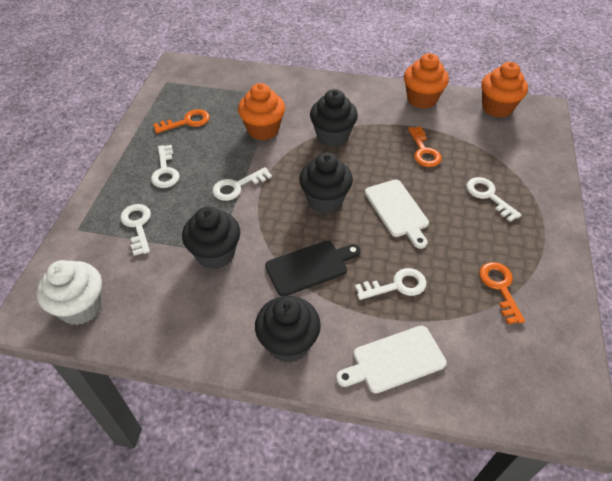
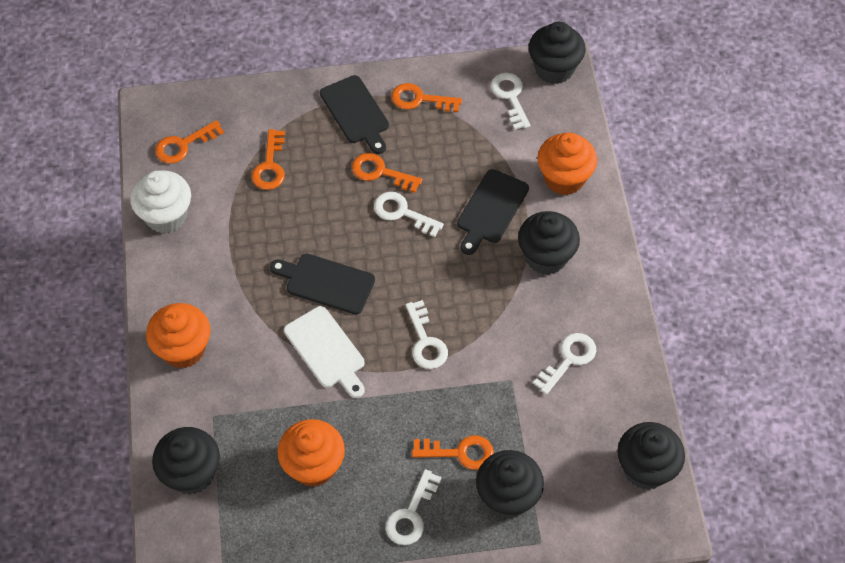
black cupcake: [182,206,240,269] [255,296,321,363] [299,153,353,213] [310,89,358,147] = 4 -> [152,427,220,495] [476,450,544,518] [518,211,580,275] [529,22,585,84] [617,422,685,490] = 5
black cutting board: [265,241,361,296] = 1 -> [270,254,375,315] [320,75,389,154] [457,169,529,255] = 3
orange key: [153,109,210,133] [408,126,442,167] [479,262,525,324] = 3 -> [155,120,224,164] [251,129,285,190] [352,153,422,193] [391,83,462,112] [412,435,494,470] = 5
white cutting board: [336,326,447,393] [365,179,429,249] = 2 -> [284,306,365,398] = 1

